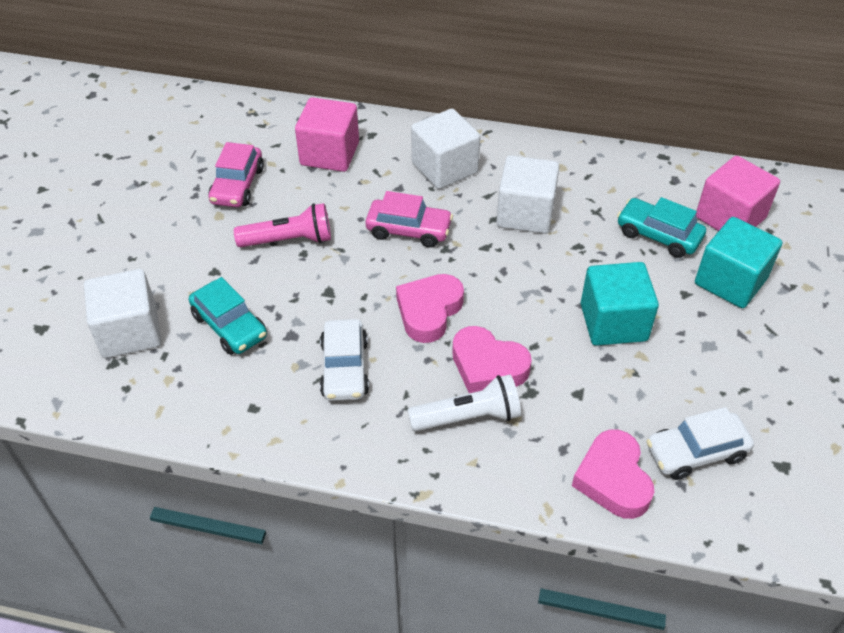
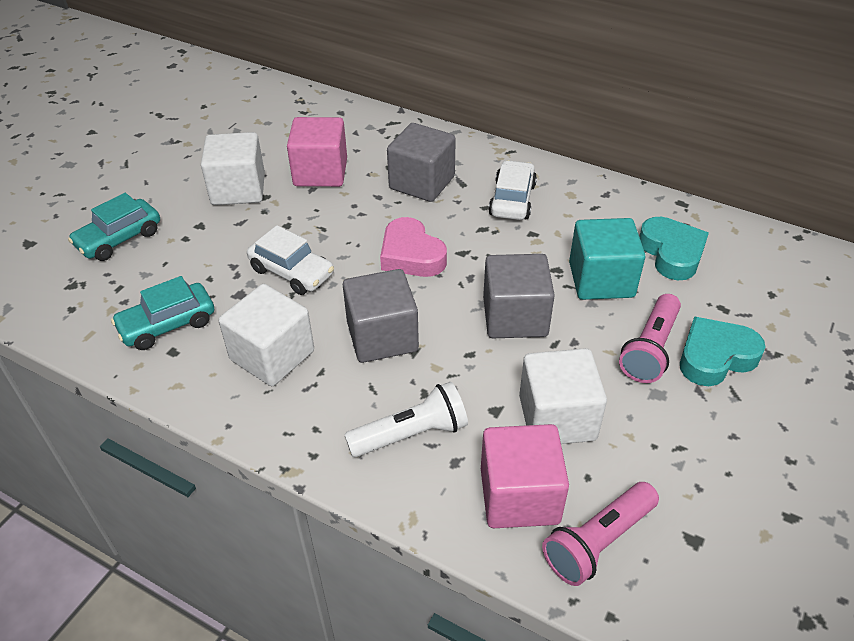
grey cube: none = 0 -> [343,269,419,363] [387,123,456,202] [483,254,555,338] = 3
pink car: [208,142,264,207] [365,191,453,248] = 2 -> none = 0
pink flashlight: [234,203,331,247] = 1 -> [542,482,659,586] [619,294,681,383] = 2
pink heart: [396,274,464,343] [452,326,532,393] [572,429,654,519] = 3 -> [380,217,447,277] = 1
turquoise cube: [581,262,659,346] [695,217,782,308] = 2 -> [569,218,645,300] = 1
turquoise heart: none = 0 -> [639,217,709,280] [680,316,766,386] = 2

